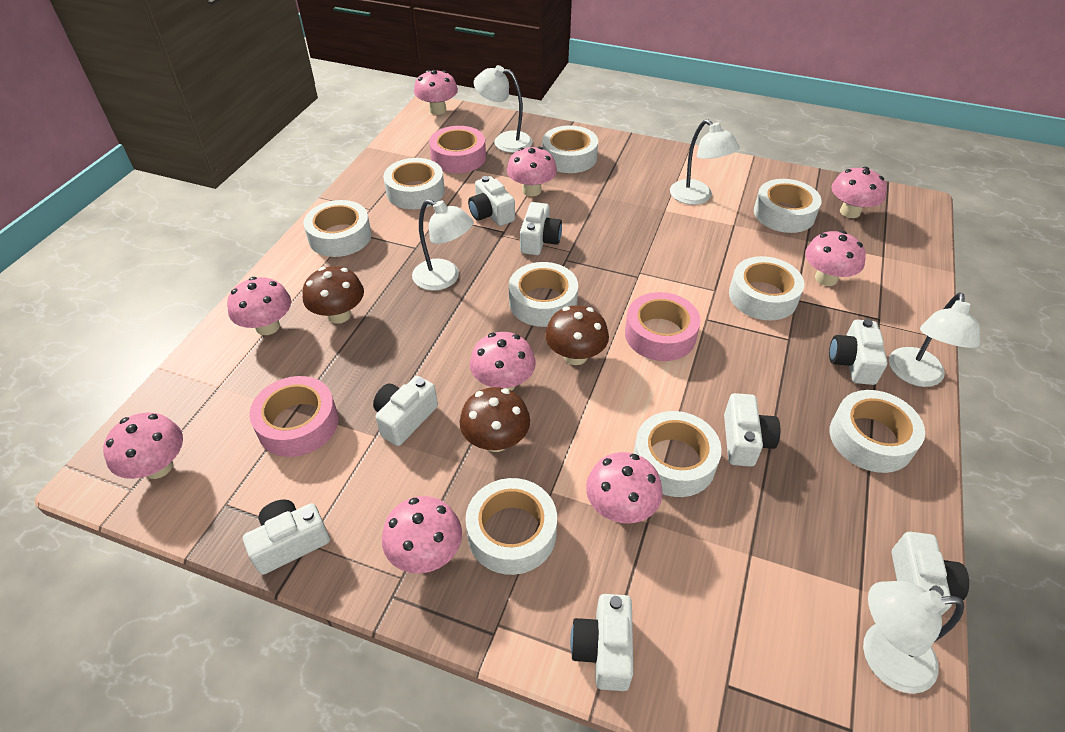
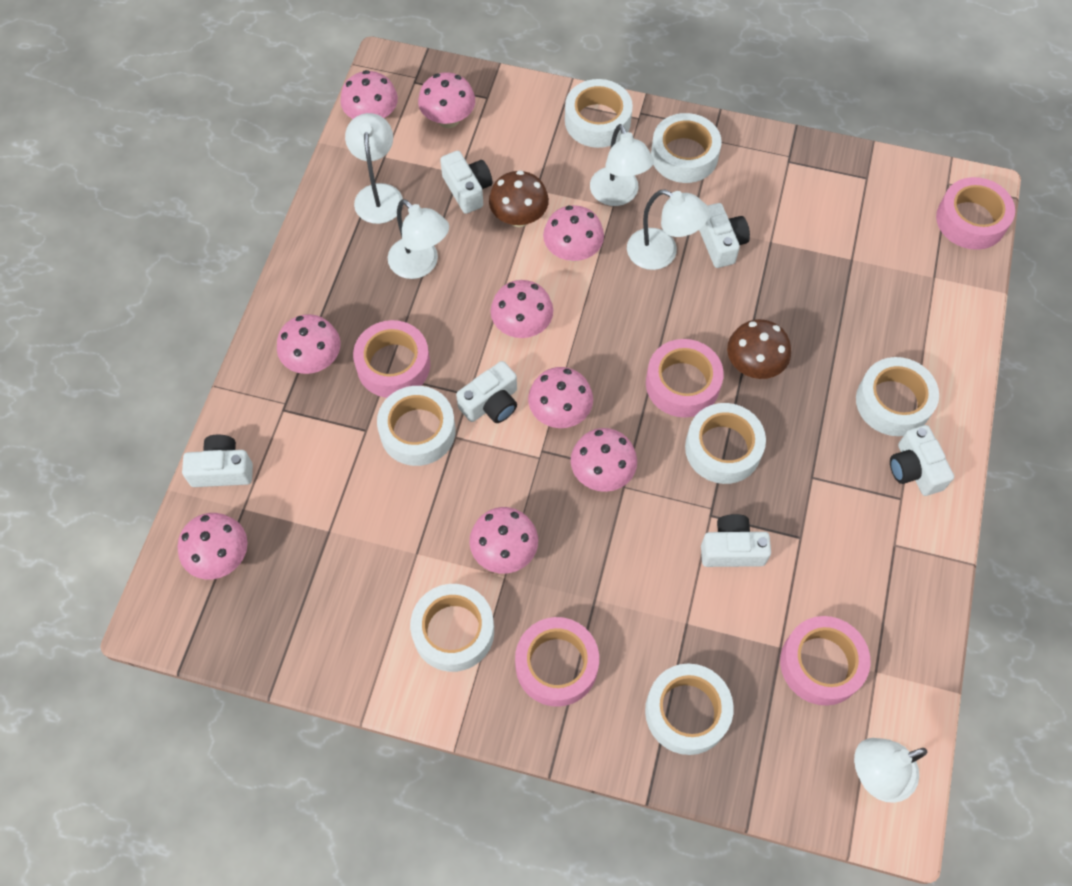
brown mushroom: [302,266,364,324] [460,387,530,452] [545,305,609,365] = 3 -> [489,170,549,227] [727,319,791,379] = 2
pink tape: [249,376,338,457] [429,126,486,173] [625,292,701,361] = 3 -> [353,320,430,398] [515,617,599,707] [646,339,724,418] [780,616,871,706] [936,177,1015,250] = 5
white camera: [243,500,330,575] [373,376,438,446] [468,176,515,226] [520,202,562,255] [570,594,633,691] [724,393,780,467] [829,319,887,385] [892,532,969,616] = 8 -> [182,435,253,487] [440,151,493,214] [456,361,517,423] [699,203,750,268] [701,514,771,567] [890,425,954,496] = 6
white tape: [303,200,372,257] [383,158,445,209] [465,478,557,575] [509,262,578,327] [542,125,598,173] [633,411,722,497] [729,256,805,320] [754,179,822,233] [830,390,925,473] = 9 -> [377,386,456,466] [410,584,494,672] [565,79,633,148] [645,663,734,755] [651,113,722,183] [685,403,766,484] [856,357,939,436] = 7

